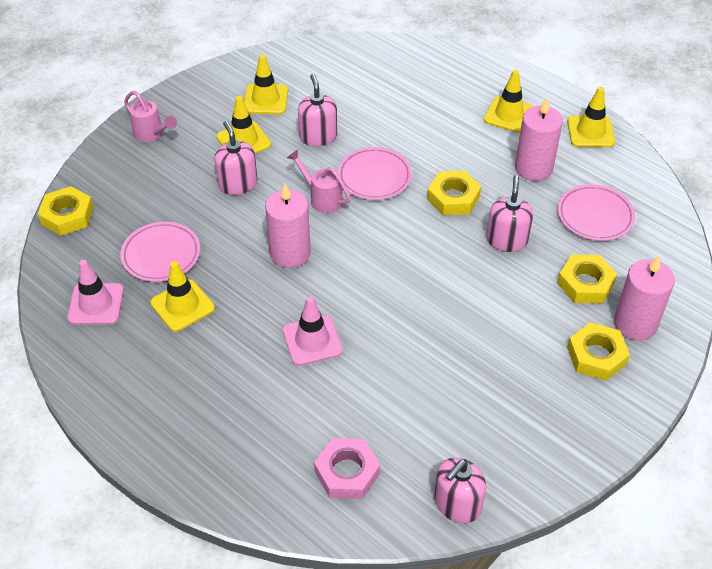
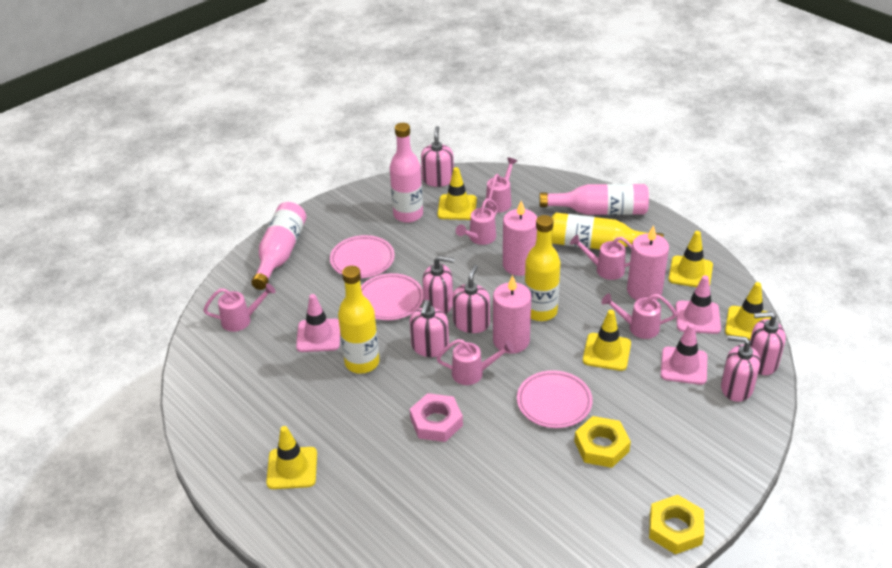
pink bottle: none = 0 -> [251,202,306,290] [390,123,423,223] [539,184,649,215] = 3
pink soap dispenser: [214,121,258,195] [298,74,337,146] [434,458,486,523] [486,175,533,252] = 4 -> [410,300,449,357] [421,126,454,187] [423,256,455,314] [452,265,490,333] [721,335,760,402] [750,312,786,375] = 6
pink traffic cone: [67,260,124,325] [283,296,343,366] = 2 -> [296,294,340,352] [661,323,707,385] [676,275,721,334] = 3
pink watering can: [124,91,177,142] [287,150,351,213] = 2 -> [203,283,276,332] [436,339,514,385] [456,199,498,245] [486,157,517,213] [570,235,632,280] [601,294,677,339] = 6
yellow bottle: none = 0 -> [338,266,379,374] [524,215,560,321] [552,213,664,249] = 3
yellow nut: [38,186,94,236] [427,171,481,215] [557,255,617,303] [567,322,630,381] = 4 -> [574,416,631,468] [649,495,704,554] = 2

